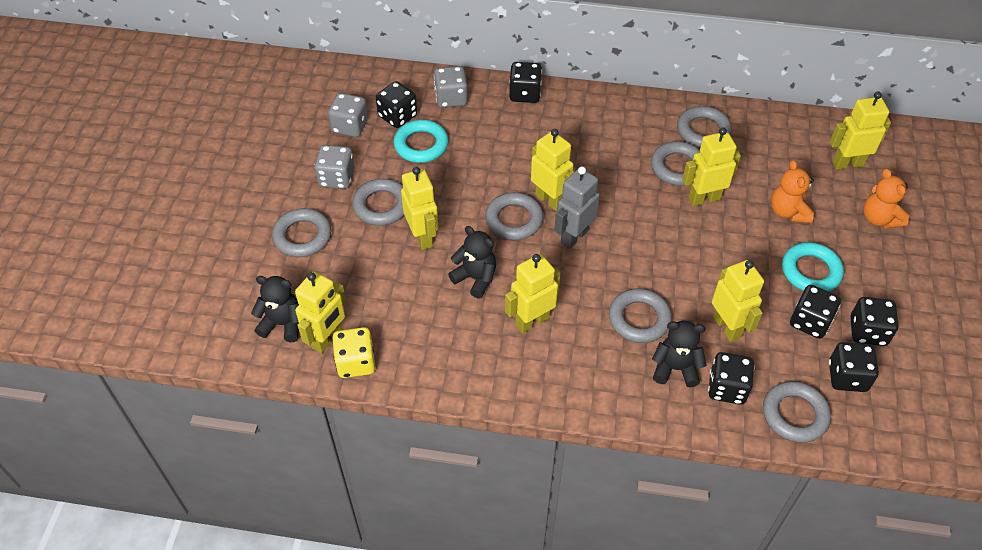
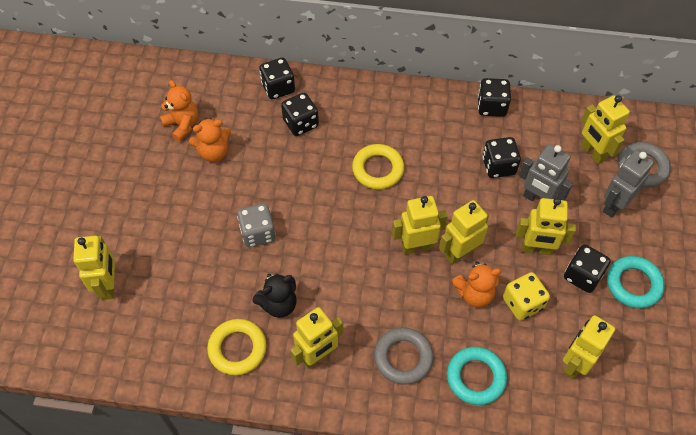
black dice: [376,81,417,128] [509,62,542,103] [708,352,755,405] [790,285,841,339] [829,342,879,392] [850,297,899,346] = 6 -> [259,58,295,99] [281,93,319,136] [478,78,511,117] [482,137,521,178] [564,244,611,293] = 5
black teddy bear: [251,276,299,342] [448,226,496,299] [652,321,707,387] = 3 -> [253,273,296,318] = 1
grey dice: [314,145,354,189] [328,93,368,137] [434,66,468,108] = 3 -> [237,203,276,247] = 1
grey ring: [272,208,331,257] [352,179,404,226] [485,192,543,240] [609,288,672,343] [651,141,700,186] [677,106,732,147] [763,381,831,443] = 7 -> [374,327,433,385] [618,142,671,187] = 2
grey robot: [554,167,600,249] = 1 -> [519,144,573,201] [603,150,654,218] = 2
orange teddy bear: [771,160,814,223] [863,169,909,228] = 2 -> [160,80,198,142] [189,118,231,162] [452,262,501,307] = 3
yellow ring: none = 0 -> [207,319,267,375] [352,144,404,190] = 2

